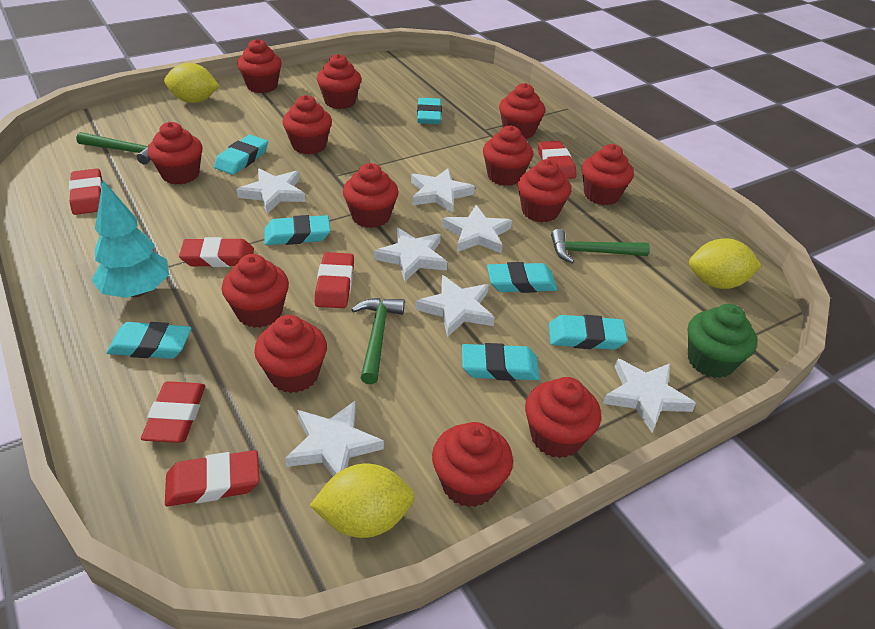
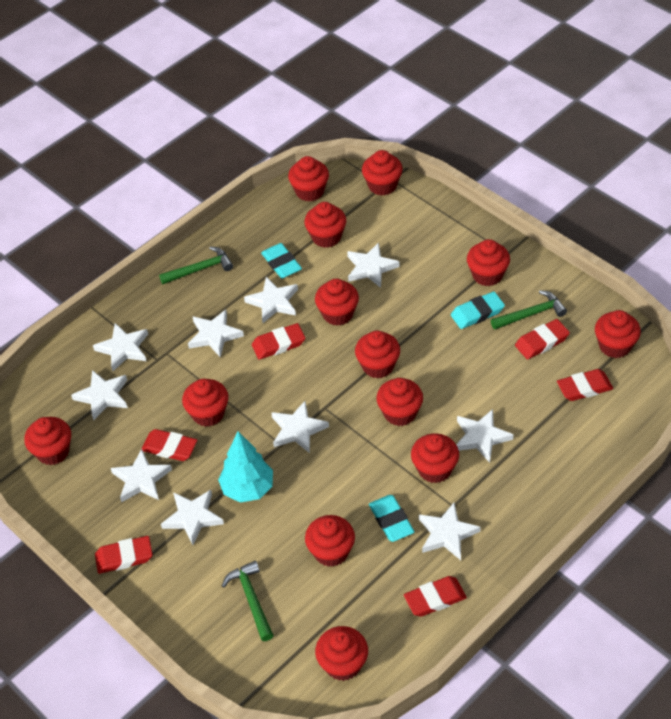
green cupcake: [688,304,757,378] = 1 -> none = 0
turquoise eraser: [106,322,192,359] [214,135,268,175] [264,215,331,245] [417,98,442,124] [462,343,540,381] [487,262,557,293] [549,315,627,350] = 7 -> [261,243,302,279] [369,495,415,542] [451,291,505,329] = 3
white star: [237,169,306,214] [285,401,384,476] [374,228,447,282] [411,168,475,213] [416,275,495,337] [442,205,512,253] [603,358,696,433] = 7 -> [71,370,128,421] [93,323,148,371] [111,449,172,502] [161,490,224,545] [188,310,244,358] [244,277,298,323] [271,401,329,453] [347,243,400,288] [419,503,481,560] [456,409,514,463] = 10
yellow lemon: [164,63,219,103] [310,464,415,538] [689,238,762,289] = 3 -> none = 0

